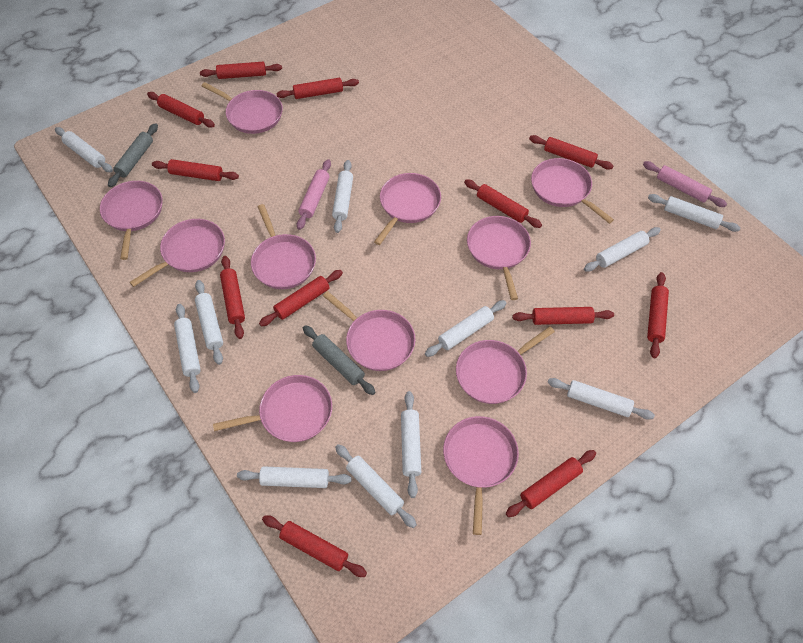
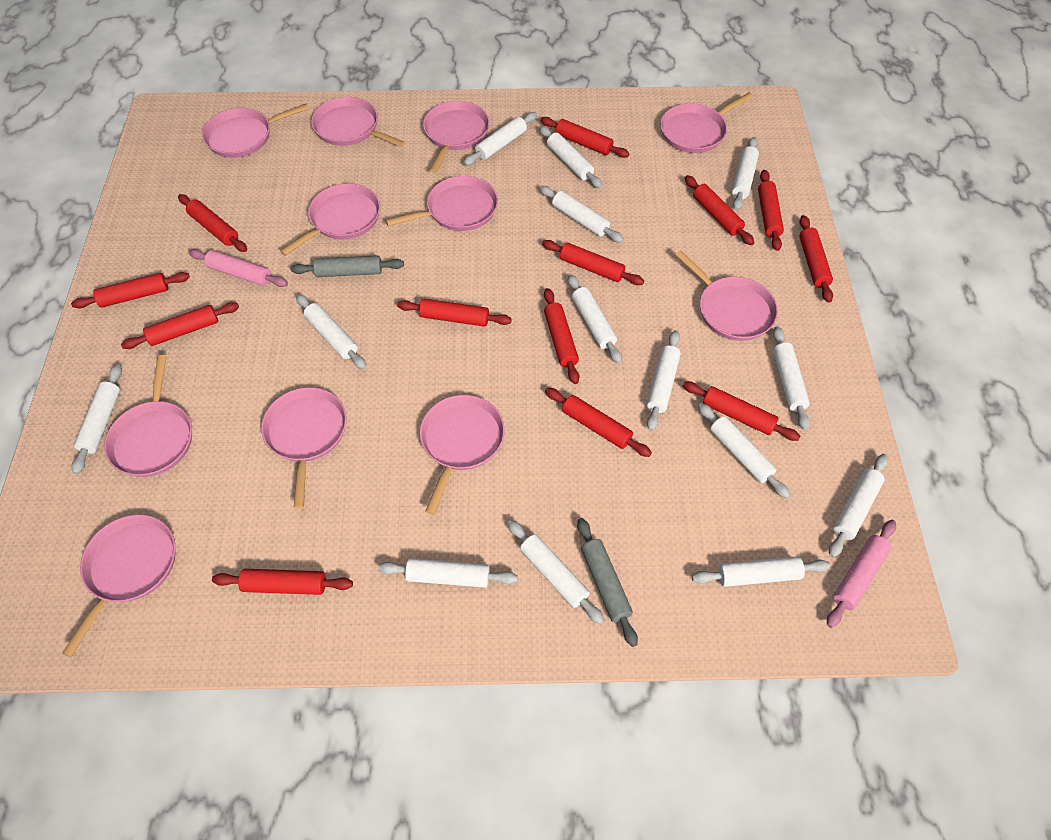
red rolling pin: [147,92,215,128] [152,159,239,181] [200,62,282,79] [220,256,245,339] [259,270,343,326] [262,515,367,577] [276,78,359,99] [464,179,542,228] [506,450,596,517] [512,307,614,325] [529,135,613,170] [647,272,669,358] = 12 -> [71,272,190,309] [121,302,239,349] [178,194,247,252] [212,569,353,595] [397,299,512,327] [540,117,630,158] [542,240,644,285] [544,288,579,384] [545,388,652,457] [683,381,800,441] [685,175,755,245] [758,170,784,251] [799,215,833,303] = 13
white rolling pin: [55,127,113,172] [174,304,201,393] [195,280,223,365] [237,466,352,488] [332,160,353,233] [335,444,417,528] [401,391,421,498] [425,300,506,357] [548,378,655,420] [584,227,661,272] [648,194,740,232] = 11 -> [71,364,122,474] [296,294,367,369] [378,558,517,588] [464,112,537,166] [507,520,604,624] [539,126,603,188] [540,186,624,243] [568,275,622,363] [647,330,681,431] [692,556,830,587] [698,403,790,499] [732,137,759,210] [773,326,810,430] [829,454,888,557] = 14

